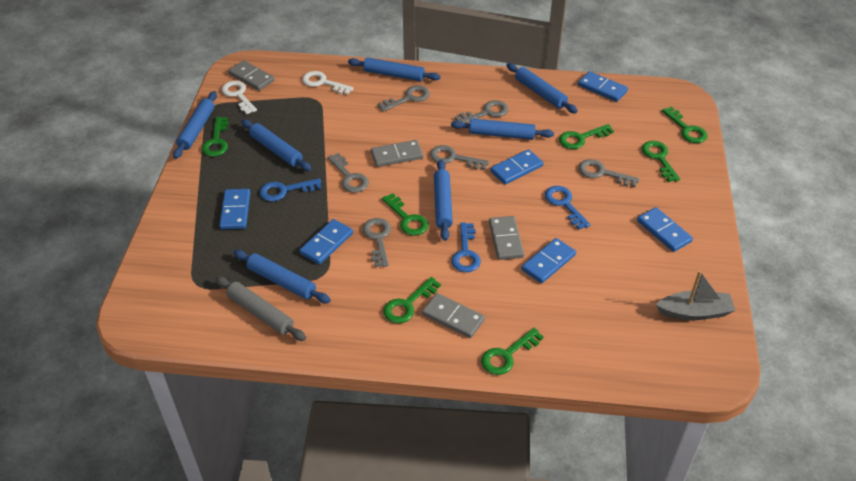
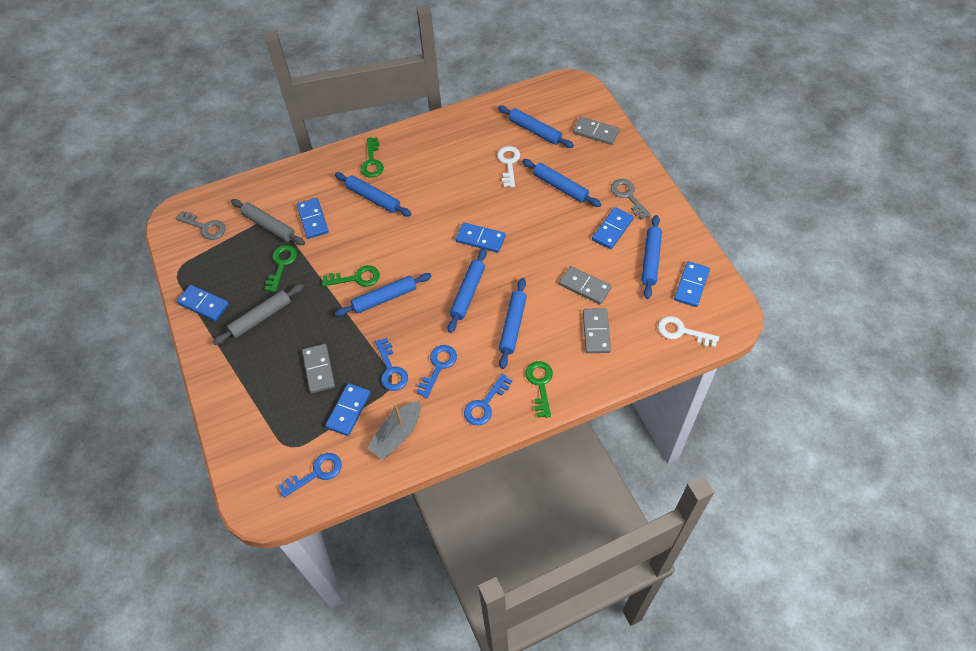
blue key: [260,178,322,201] [451,222,481,272] [545,186,590,229] = 3 -> [279,453,342,498] [375,338,408,391] [416,345,457,398] [464,374,512,425] = 4
green key: [202,117,229,157] [382,193,428,236] [383,277,441,324] [481,328,544,375] [559,124,614,149] [642,141,680,182] [662,107,708,143] = 7 -> [265,245,297,293] [322,265,380,287] [360,137,384,178] [525,361,553,418] = 4
grey key: [327,153,369,193] [363,218,391,267] [378,85,430,112] [430,145,489,170] [455,100,508,123] [579,159,639,187] = 6 -> [176,211,226,240] [611,179,651,220] = 2
grey rolling pin: [215,276,306,341] = 1 -> [213,284,304,345] [231,199,305,245] = 2

